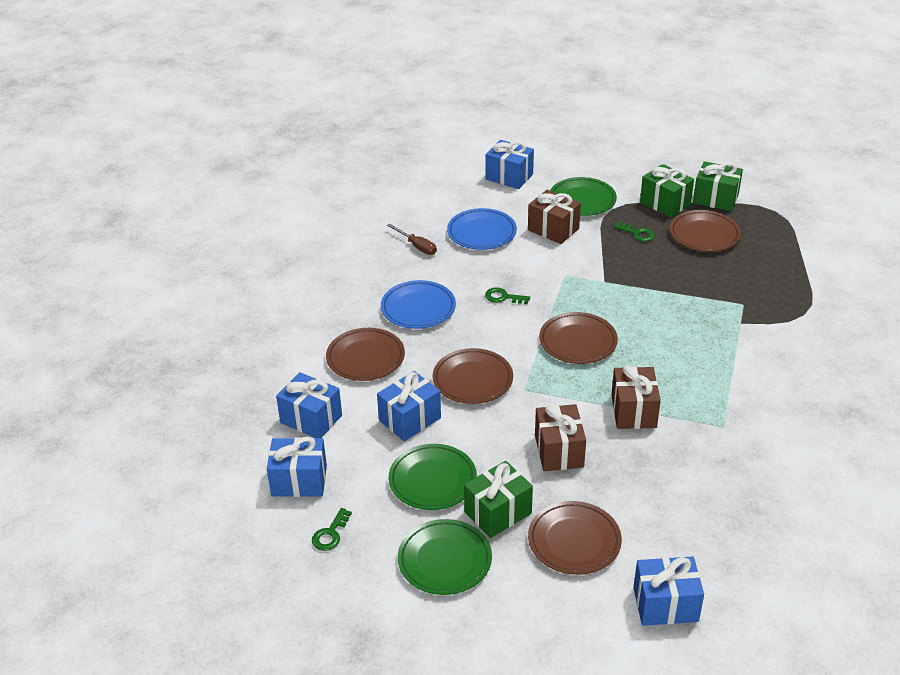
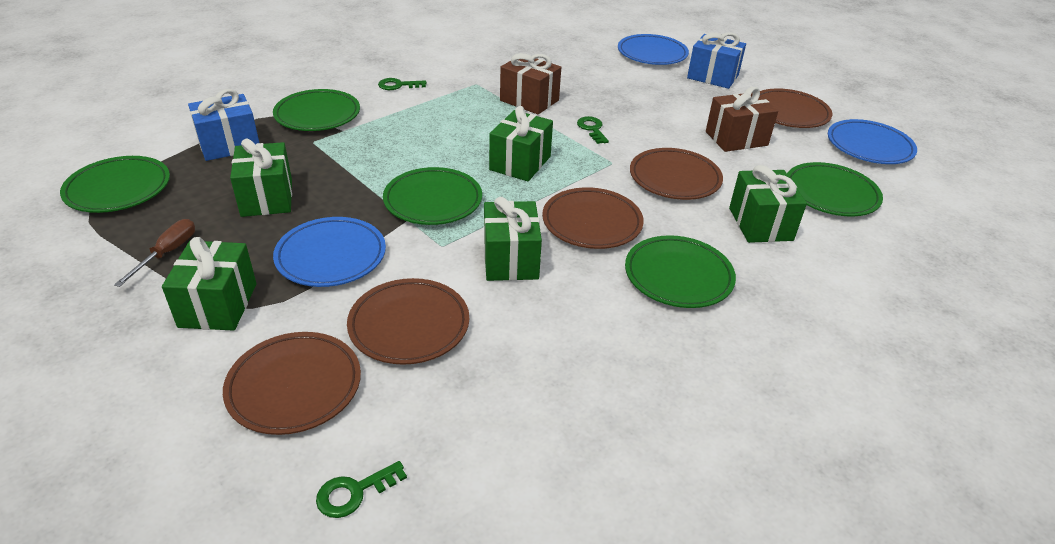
blue gift: [267,437,327,497] [276,372,342,438] [377,371,441,441] [486,140,534,189] [633,556,704,626] = 5 -> [188,89,259,161] [687,32,746,89] = 2
blue plate: [381,280,456,329] [447,208,517,250] = 2 -> [273,217,386,287] [618,34,689,65] [828,119,917,164] = 3
brown gift: [528,189,581,244] [535,404,586,471] [611,365,661,429] = 3 -> [500,53,561,114] [706,87,778,152] = 2
green gift: [464,461,533,538] [640,164,694,218] [693,161,743,211] = 3 -> [162,237,257,331] [230,138,292,217] [484,197,542,281] [489,106,553,181] [729,165,807,243] = 5
green plate: [389,444,477,510] [398,519,492,595] [550,177,617,216] = 3 -> [60,156,170,213] [273,89,360,131] [383,167,482,225] [625,235,736,308] [787,162,883,217] = 5

